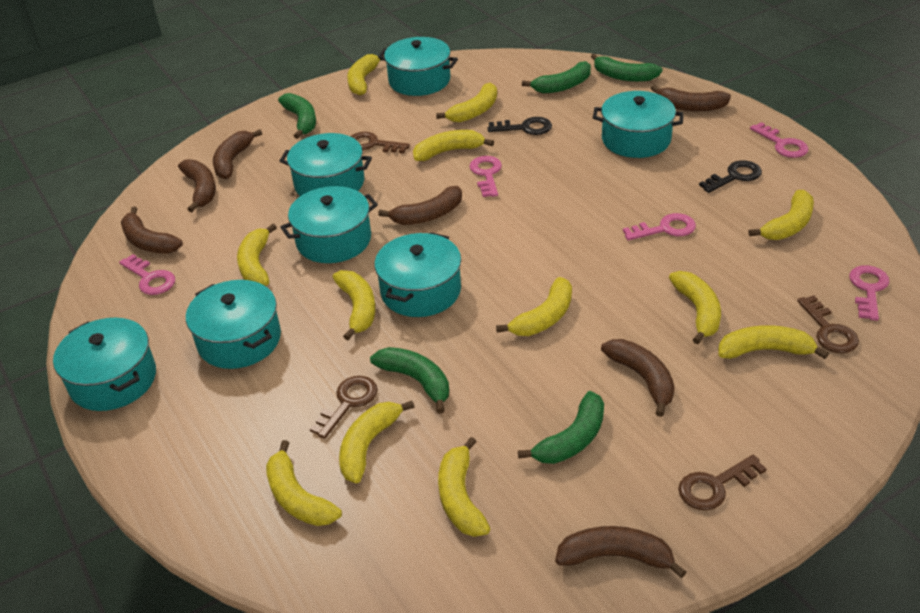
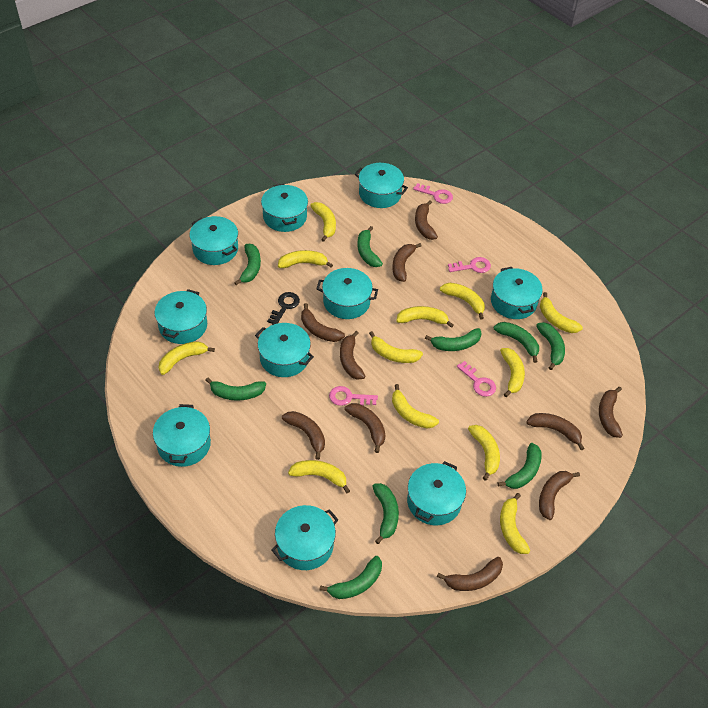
black key: [488,117,552,135] [699,160,762,193] = 2 -> [267,292,300,325] = 1
brown banana: [121,207,183,254] [178,159,216,212] [213,129,262,179] [378,186,462,225] [555,526,686,578] [601,339,675,417] [651,85,731,112] = 7 -> [282,411,325,460] [301,303,345,342] [340,331,365,380] [344,403,386,453] [392,243,422,282] [415,200,438,240] [437,557,503,591] [527,413,585,450] [539,471,580,520] [599,387,623,438] = 10
brown key: [310,376,378,439] [350,132,410,154] [678,455,766,510] [797,295,859,353] = 4 -> none = 0
green banana: [278,93,316,139] [370,347,449,414] [518,391,604,464] [522,61,591,94] [591,53,663,82] = 5 -> [205,377,266,401] [234,244,261,285] [319,556,382,599] [357,226,383,267] [372,483,399,544] [425,328,482,351] [494,322,539,363] [498,443,542,489] [536,322,565,370] = 9
pink key: [119,254,175,295] [469,156,502,197] [623,213,696,241] [750,122,809,158] [849,265,889,321] = 5 -> [329,386,378,406] [413,183,453,204] [448,257,491,273] [457,361,496,397] = 4
turquoise pot: [53,318,156,411] [186,280,281,369] [280,133,372,196] [280,186,378,263] [375,232,461,317] [378,37,458,96] [593,91,684,158] = 7 -> [153,404,211,467] [155,289,207,344] [190,216,238,265] [255,323,314,377] [261,184,308,232] [271,505,338,570] [317,268,378,319] [355,163,408,208] [407,461,466,525] [491,267,543,319] = 10

